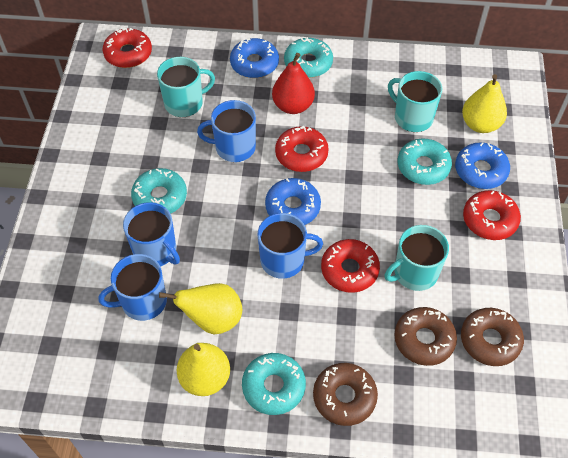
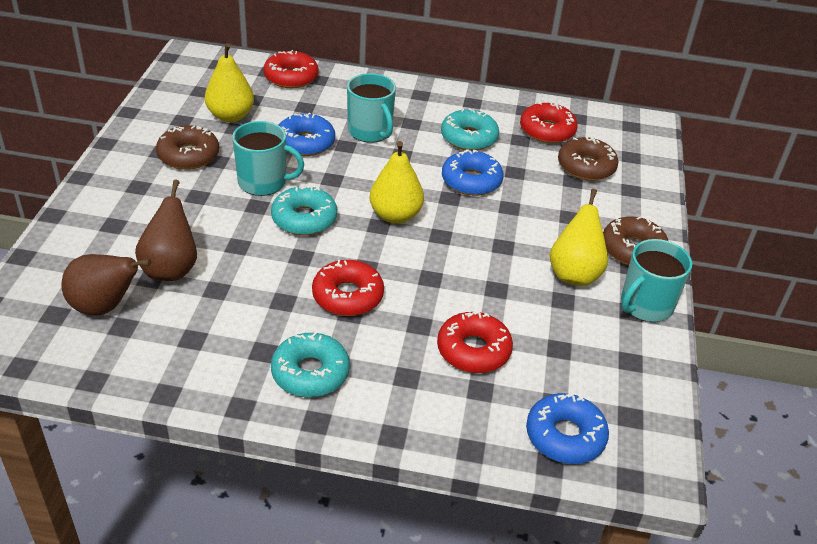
blue mug: [98,254,167,321] [123,202,180,267] [197,100,256,162] [258,213,323,279] = 4 -> none = 0
brown pear: none = 0 -> [61,254,151,315] [135,180,197,281] = 2
red pear: [272,53,315,114] = 1 -> none = 0
turquoise donut: [131,168,187,214] [242,353,306,415] [284,38,333,78] [398,138,452,185] = 4 -> [271,185,337,236] [271,332,350,397] [441,108,499,151] = 3

